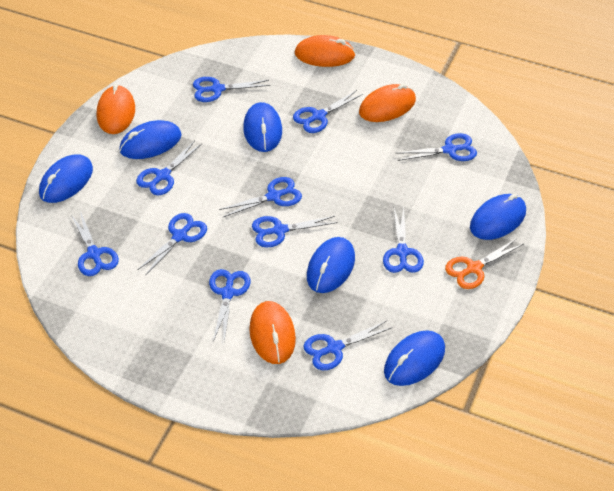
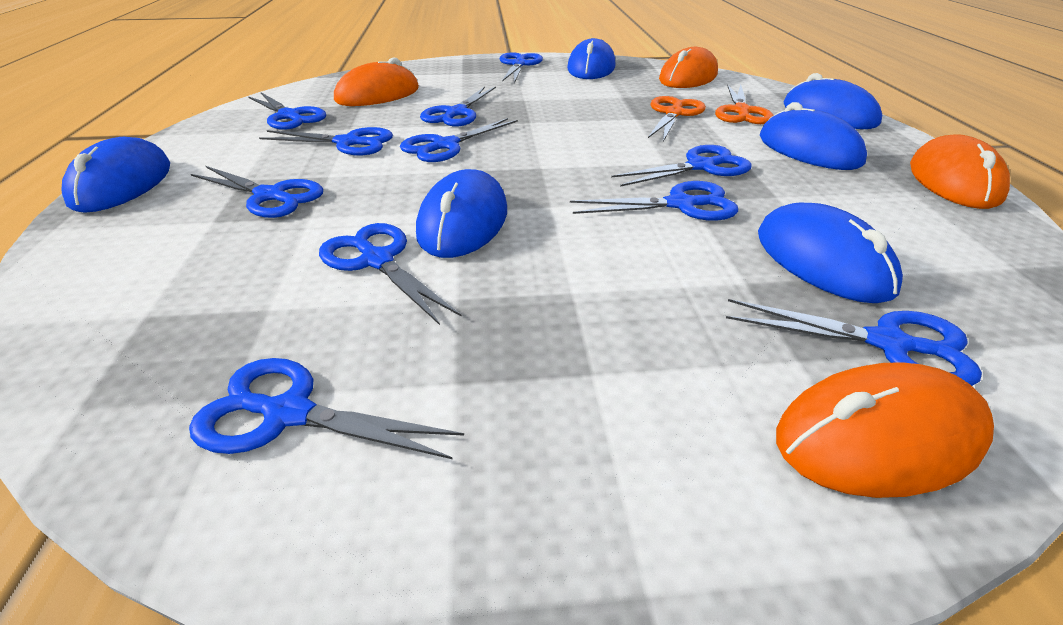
orange scissors: [445,238,523,289] = 1 -> [648,96,706,142] [715,84,774,124] = 2

